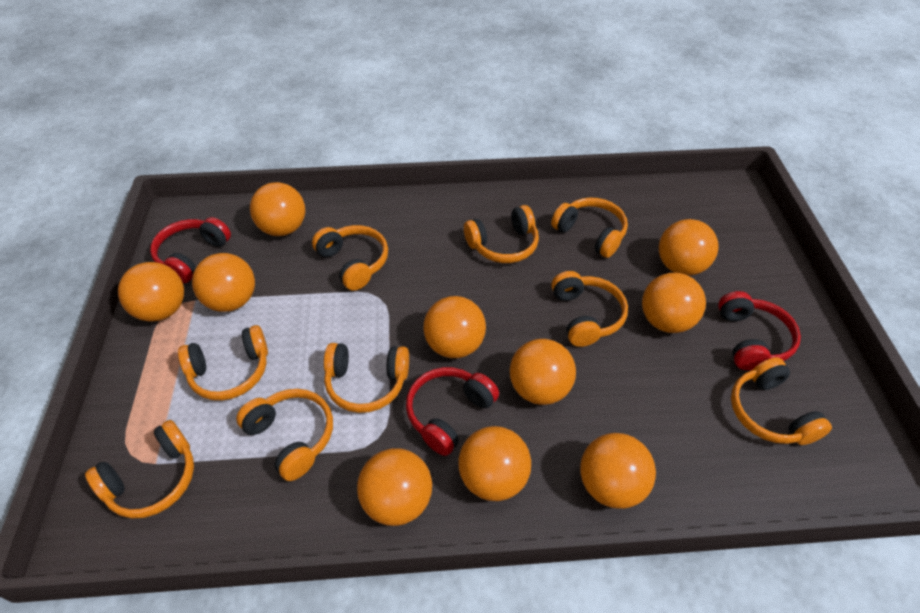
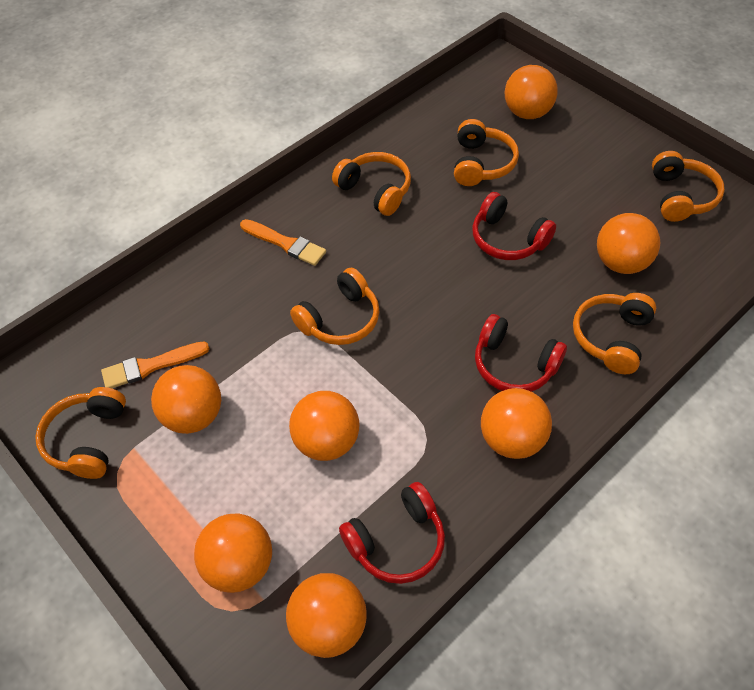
orange ball: [118,262,184,322] [192,253,255,312] [250,182,305,236] [357,448,432,526] [423,296,486,358] [459,426,531,501] [510,339,576,405] [580,433,656,509] [642,273,706,333] [659,219,718,276] = 10 -> [151,365,221,434] [194,513,272,593] [286,573,367,658] [289,391,359,461] [481,388,552,459] [505,65,558,119] [597,213,660,274] = 7
orange brush: none = 0 -> [101,341,209,388] [240,219,326,266] = 2
orange headphones: [85,420,194,519] [178,325,268,400] [236,389,333,481] [312,225,388,291] [324,343,409,413] [464,205,539,263] [551,197,628,258] [551,271,628,347] [731,357,832,445] = 9 -> [35,387,126,479] [290,268,379,345] [332,152,411,216] [454,119,519,186] [573,293,656,374] [652,151,725,222] = 6

